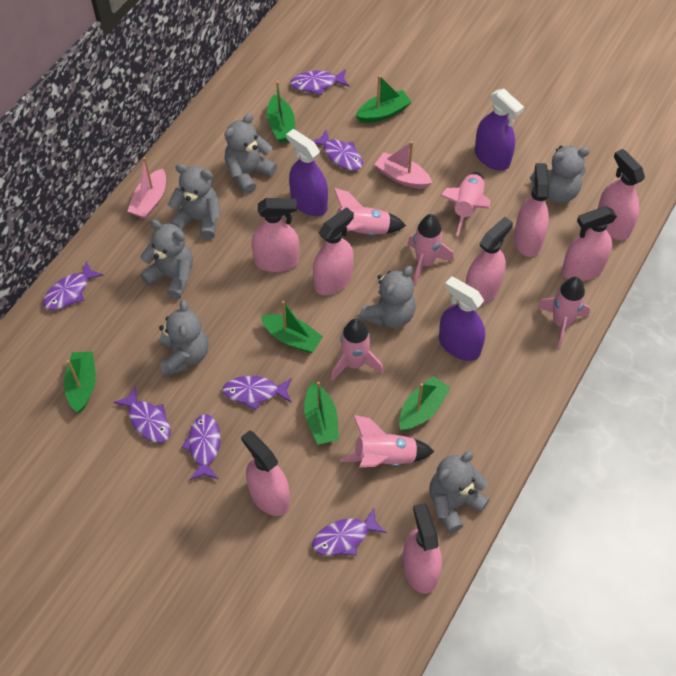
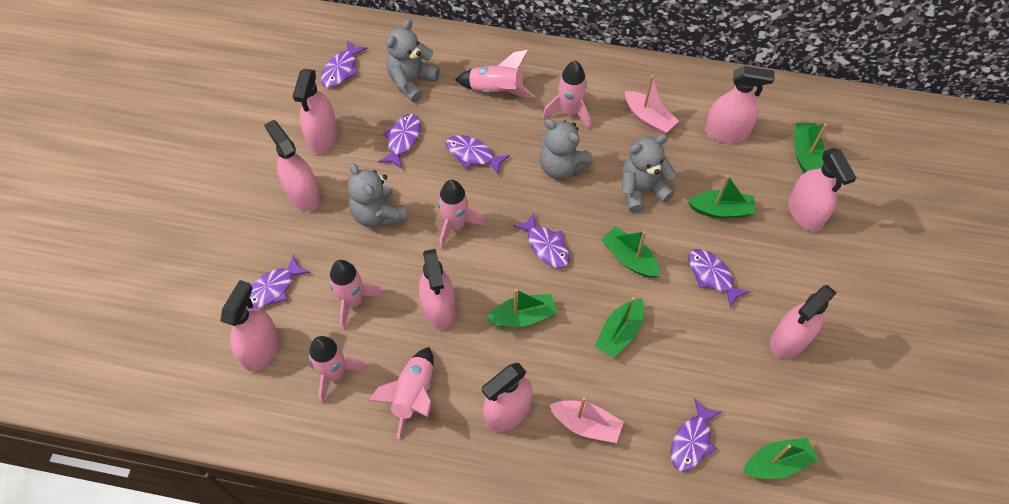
grey teddy bear: [140,219,193,299] [159,300,209,377] [167,164,221,239] [224,113,277,194] [359,266,416,328] [429,451,490,533] [530,146,590,203] = 7 -> [348,163,408,227] [386,19,440,102] [540,119,593,180] [622,134,676,213] = 4
purple spray bottle: [286,129,328,216] [439,276,485,361] [475,89,524,171] = 3 -> none = 0

